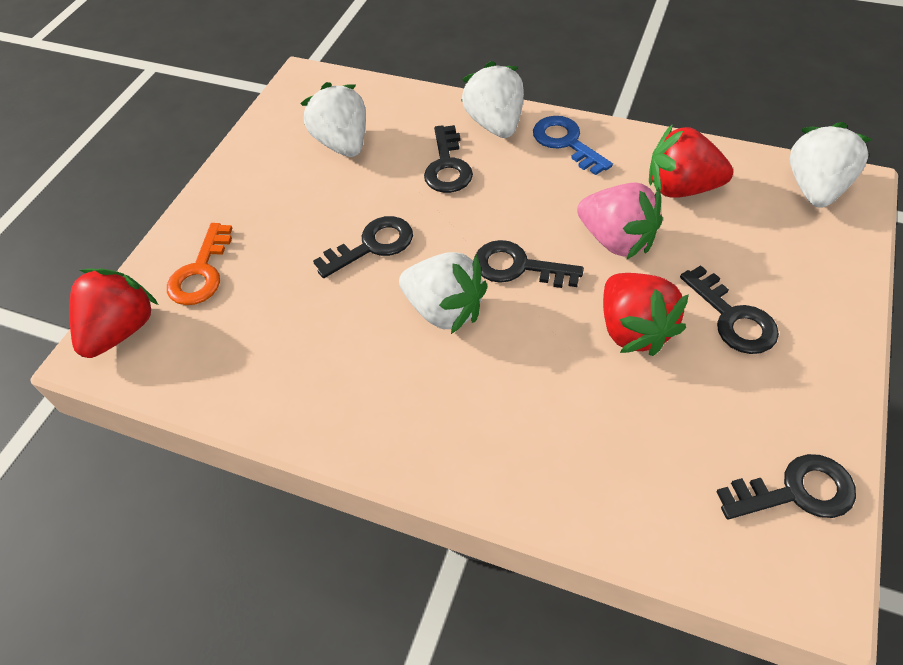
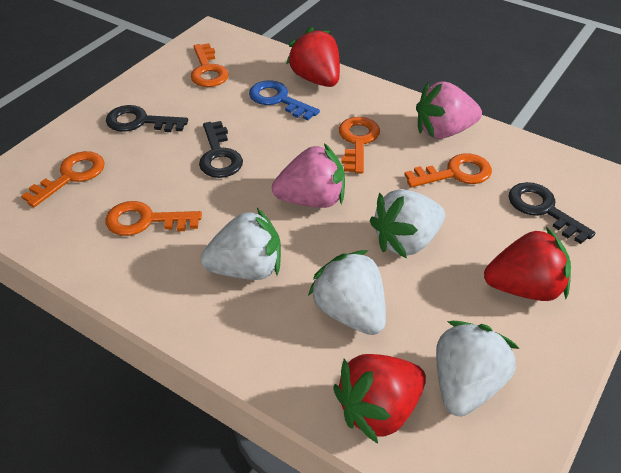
black key: [313,216,413,278] [424,125,473,193] [474,240,584,288] [680,265,779,354] [717,454,856,520] = 5 -> [106,105,188,132] [199,121,243,178] [508,182,596,244] = 3
orange key: [167,223,233,305] = 1 -> [21,151,105,207] [105,201,202,236] [191,43,229,87] [339,117,380,173] [405,153,492,187] = 5
pink strawberry: [577,183,663,260] = 1 -> [272,143,345,208] [416,81,482,139] = 2

